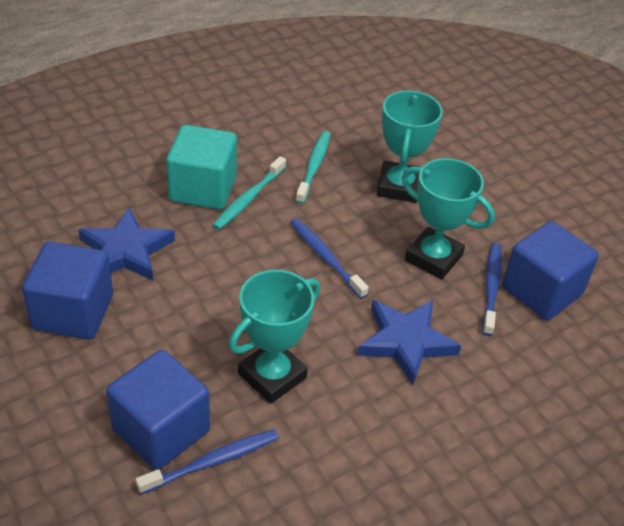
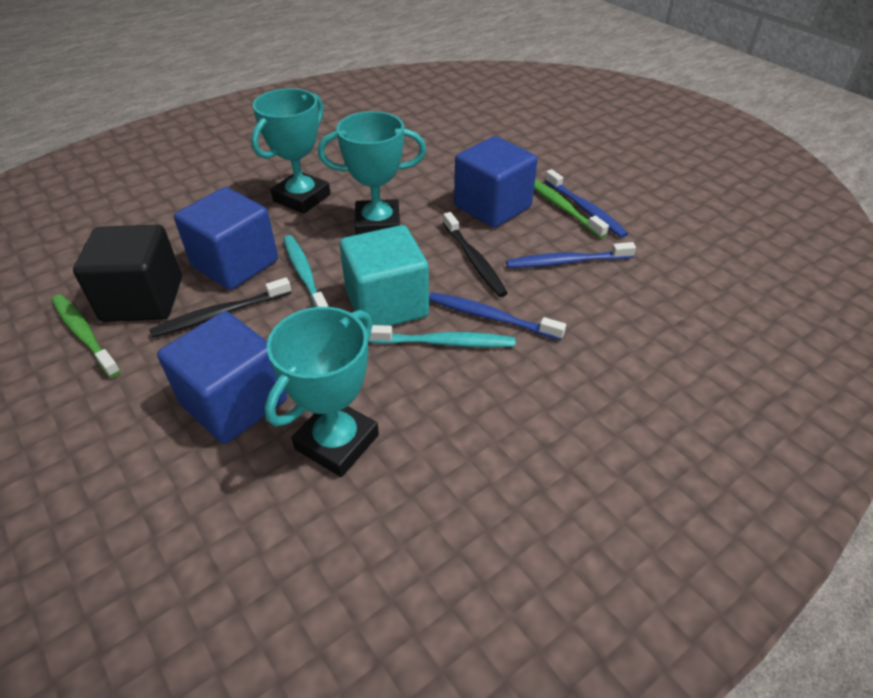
black cube: none = 0 -> [73,225,182,322] = 1
black toothbrush: none = 0 -> [149,277,291,338] [443,212,508,297] = 2
blue star: [78,207,175,281] [357,300,461,385] = 2 -> none = 0
green toothbrush: none = 0 -> [52,295,121,378] [534,179,609,238] = 2

